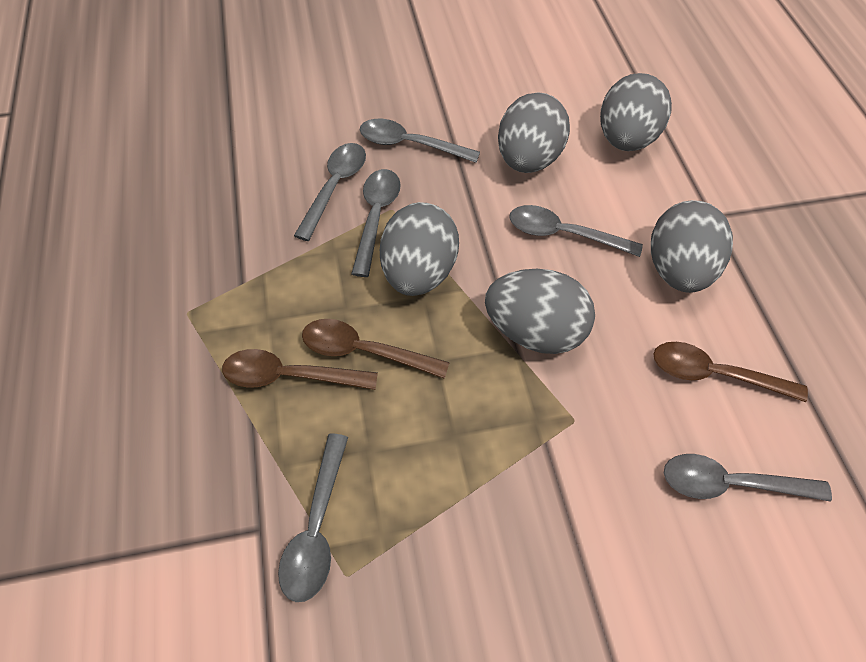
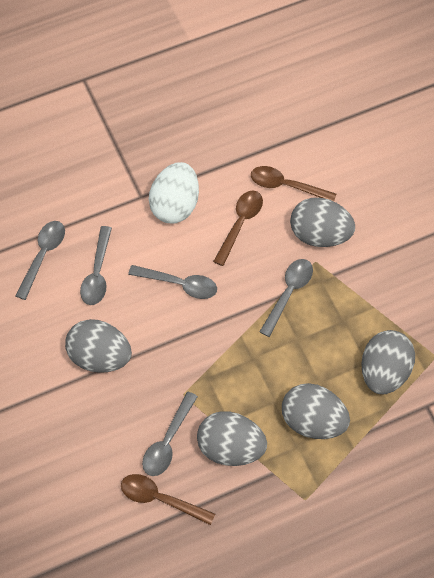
grey spoon: [278,434,348,602] [294,143,366,241] [351,169,401,277] [360,119,480,163] [510,205,643,257] [664,454,832,502] = 6 -> [15,221,65,300] [80,226,112,305] [128,265,217,299] [142,392,198,476] [259,259,313,337] = 5
white egg: none = 0 -> [149,162,199,224] = 1

